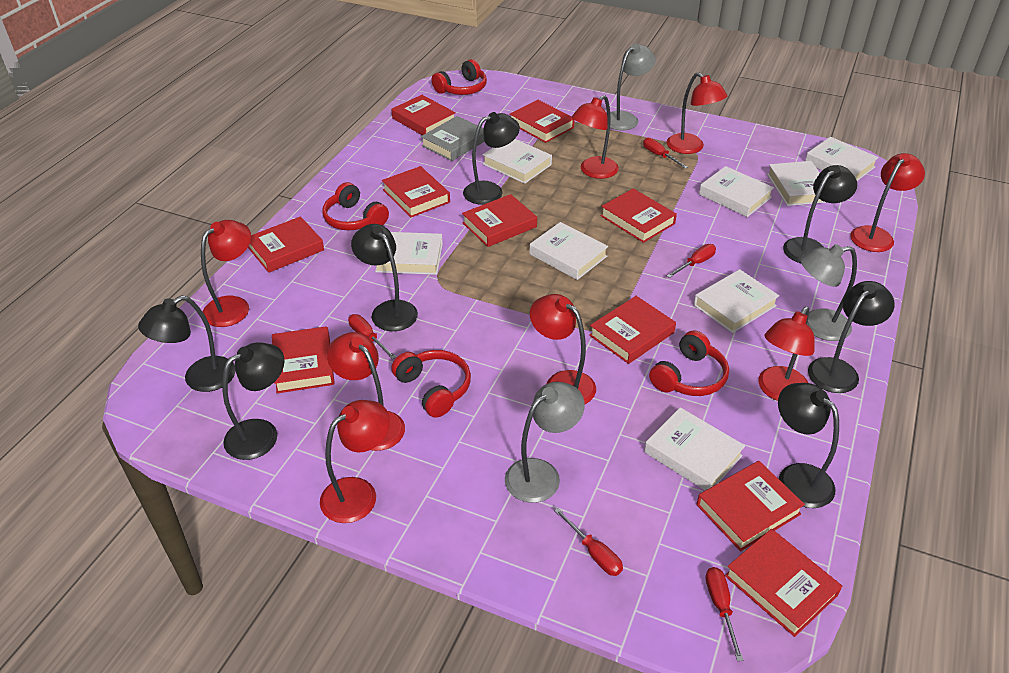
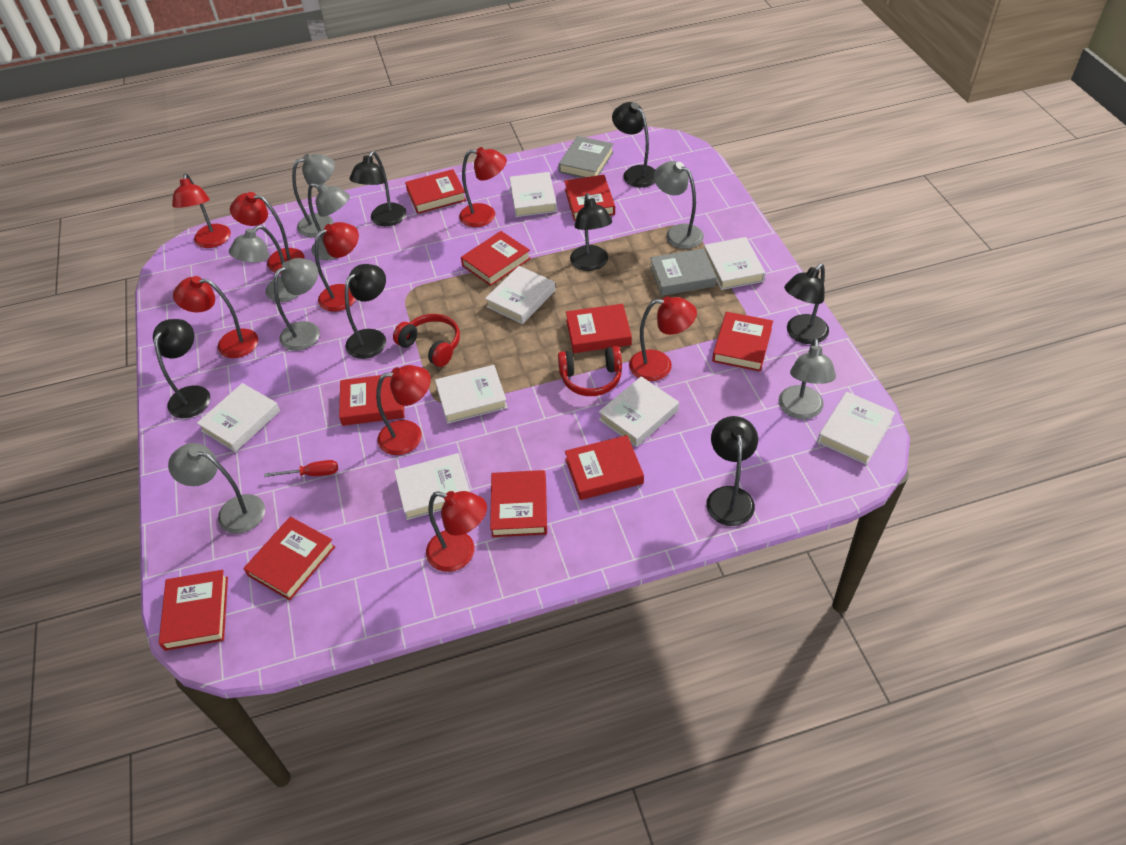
grey book: [421,116,485,161] = 1 -> [558,136,614,178] [650,248,717,296] = 2
grey lamp: [505,382,585,503] [610,43,656,131] [800,244,857,341] = 3 -> [168,443,265,534] [229,225,299,302] [274,258,320,351] [292,154,335,237] [308,183,350,260] [654,161,704,249] [778,338,836,419] = 7
red headphones: [322,182,389,230] [391,350,471,418] [432,59,487,95] [649,330,729,396] = 4 -> [393,314,460,367] [558,346,622,396] = 2
red screwdriver: [348,314,396,359] [554,508,623,576] [643,138,688,169] [667,244,716,278] [706,567,743,661] = 5 -> [264,460,338,477] = 1

